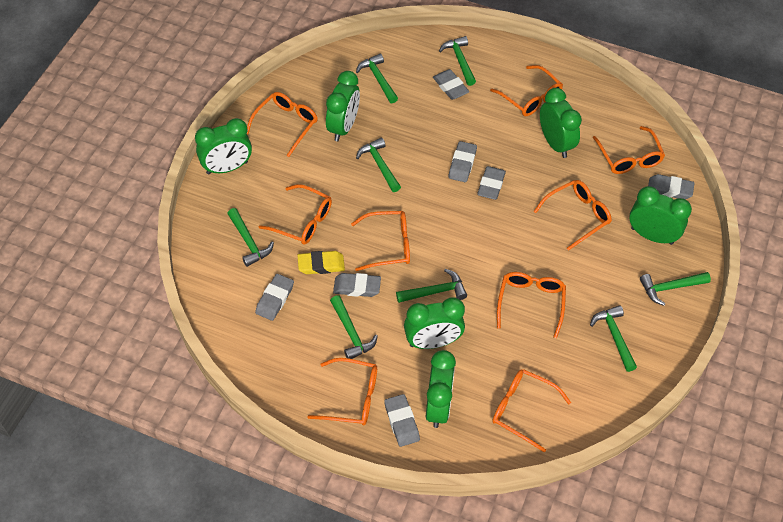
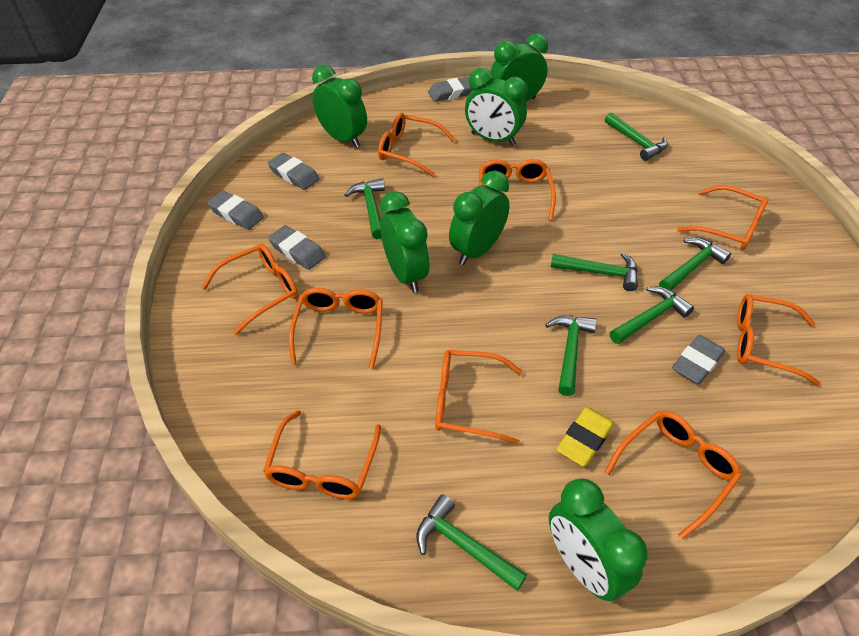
green hammer: [227,208,274,267] [330,295,378,359] [356,54,398,103] [356,138,401,192] [396,269,467,303] [439,36,476,86] [590,305,637,372] [640,272,711,306] = 8 -> [345,178,385,239] [416,494,527,591] [545,315,597,396] [551,252,638,291] [605,113,668,161] [610,286,694,344] [659,238,731,290] = 7
grey eraser: [255,274,294,321] [333,273,381,297] [384,394,420,447] [433,69,469,100] [448,141,477,182] [477,166,506,200] [648,174,695,199] = 7 -> [207,191,264,230] [268,153,320,190] [268,225,326,270] [428,77,474,102] [672,335,725,384] = 5

